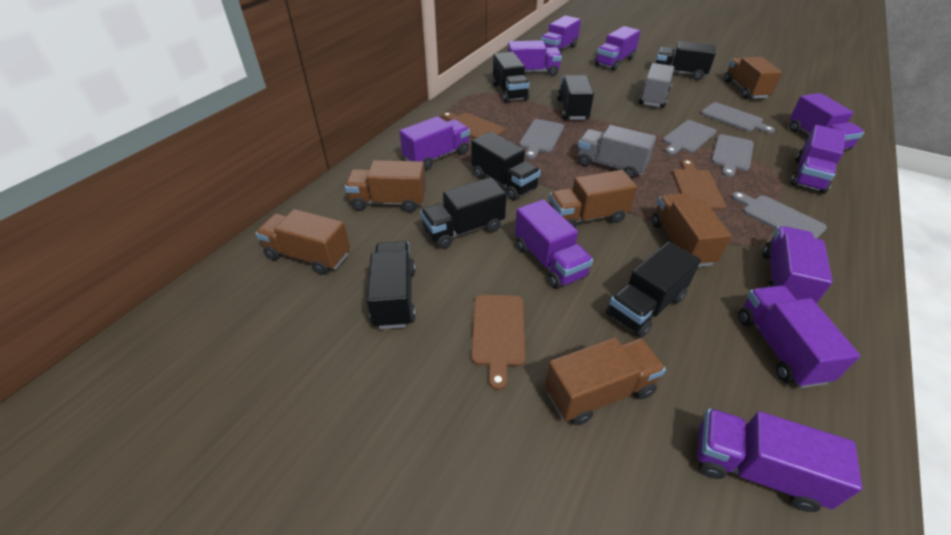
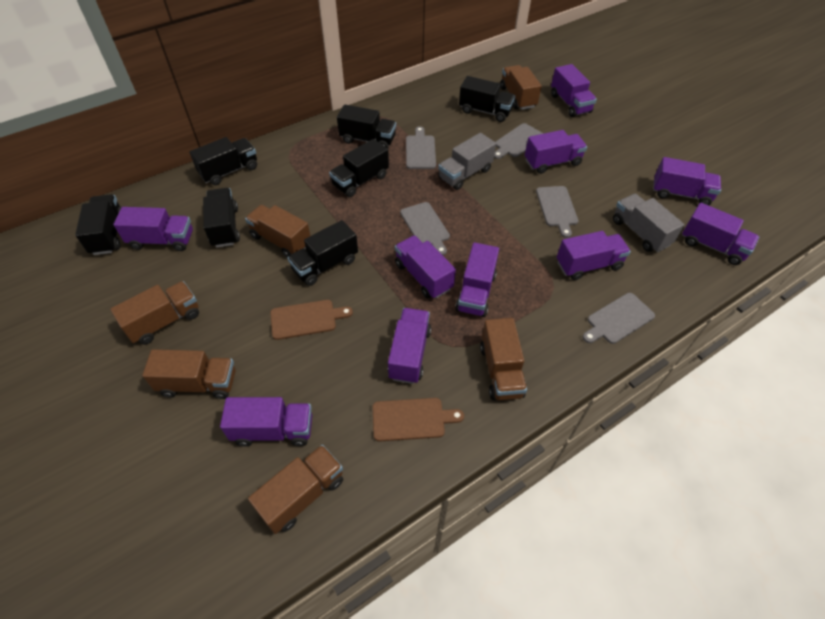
brown cutting board: [442,112,505,139] [471,295,525,390] [672,159,726,210] = 3 -> [270,300,353,340] [373,398,464,442] = 2

